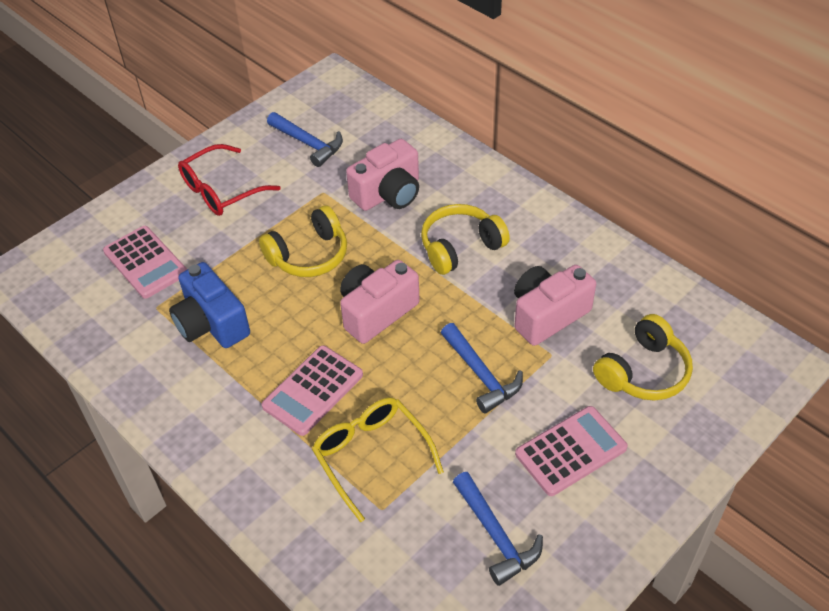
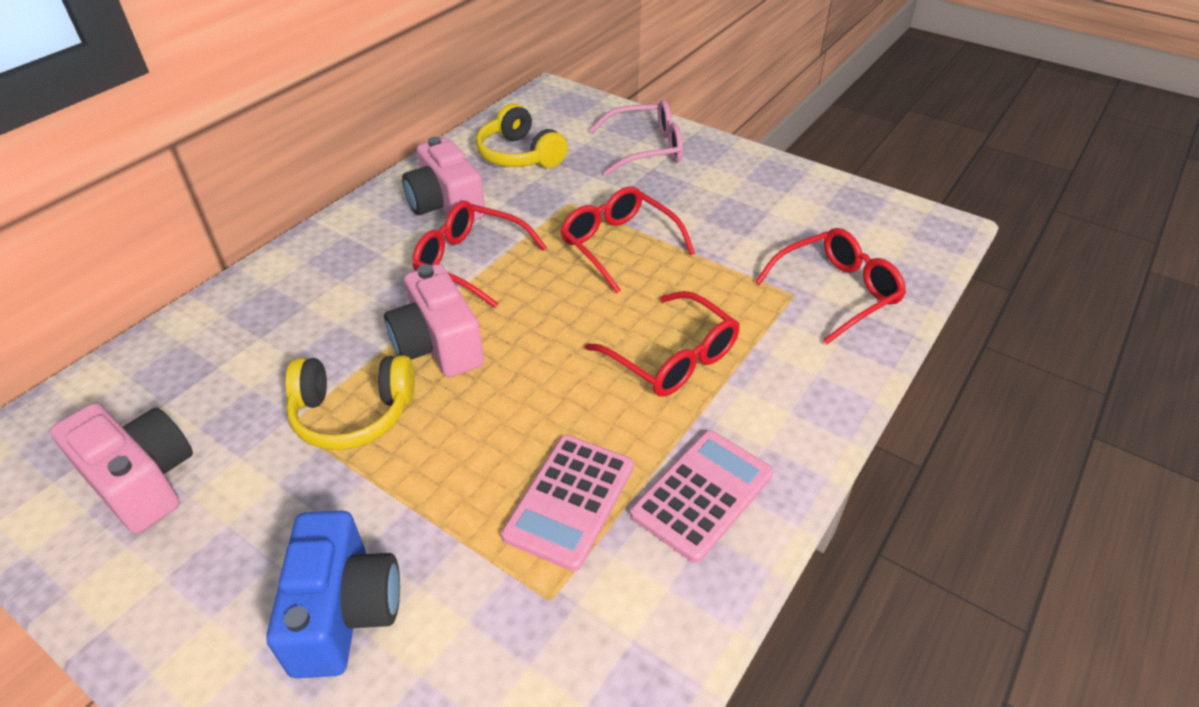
blue hammer: [267,112,343,167] [441,323,523,413] [453,472,543,586] = 3 -> none = 0
pink calculator: [103,226,187,299] [261,345,363,436] [515,406,628,496] = 3 -> [501,435,634,571] [630,430,773,563] = 2
pink glasses: none = 0 -> [589,100,683,176] = 1
red glasses: [178,144,281,216] = 1 -> [412,201,547,308] [560,186,695,293] [585,291,740,397] [755,228,906,344] = 4
yellow glasses: [312,398,444,522] = 1 -> none = 0
yellow headphones: [259,206,347,277] [421,204,510,275] [593,314,693,401] = 3 -> [285,355,415,450] [476,103,568,168] = 2

